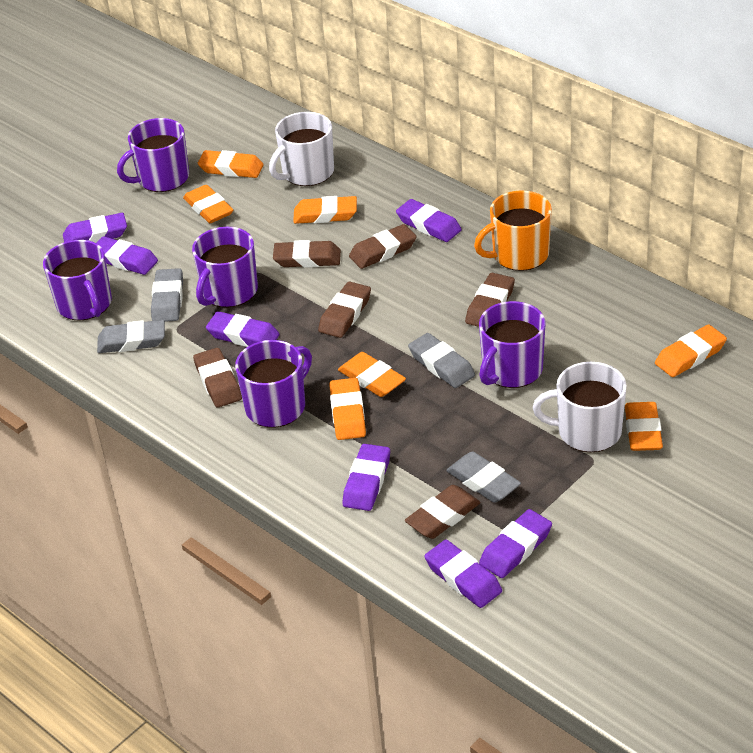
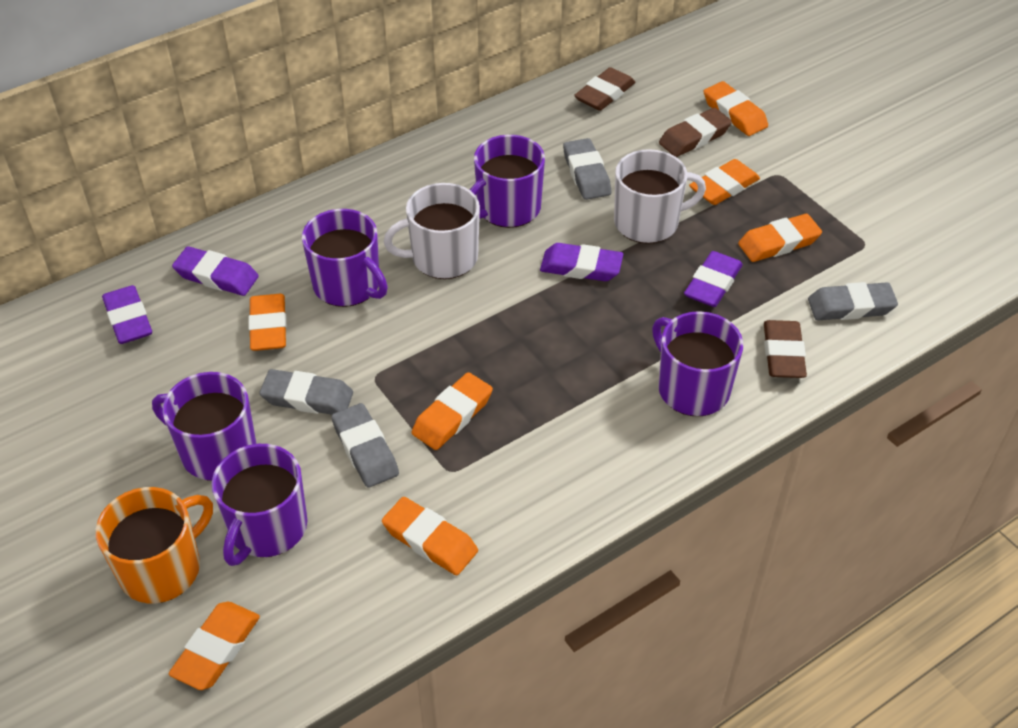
brown eraser: [193,348,242,408] [273,240,341,268] [318,281,371,338] [349,224,417,269] [405,485,480,539] [465,273,515,327] = 6 -> [574,67,635,111] [659,108,732,157] [764,320,807,378] = 3
purple eraser: [63,213,127,243] [96,236,158,275] [206,311,279,347] [342,444,390,511] [396,199,462,242] [425,540,502,608] [479,509,552,578] = 7 -> [102,285,152,344] [172,246,259,296] [540,243,623,281] [684,251,743,307] = 4

